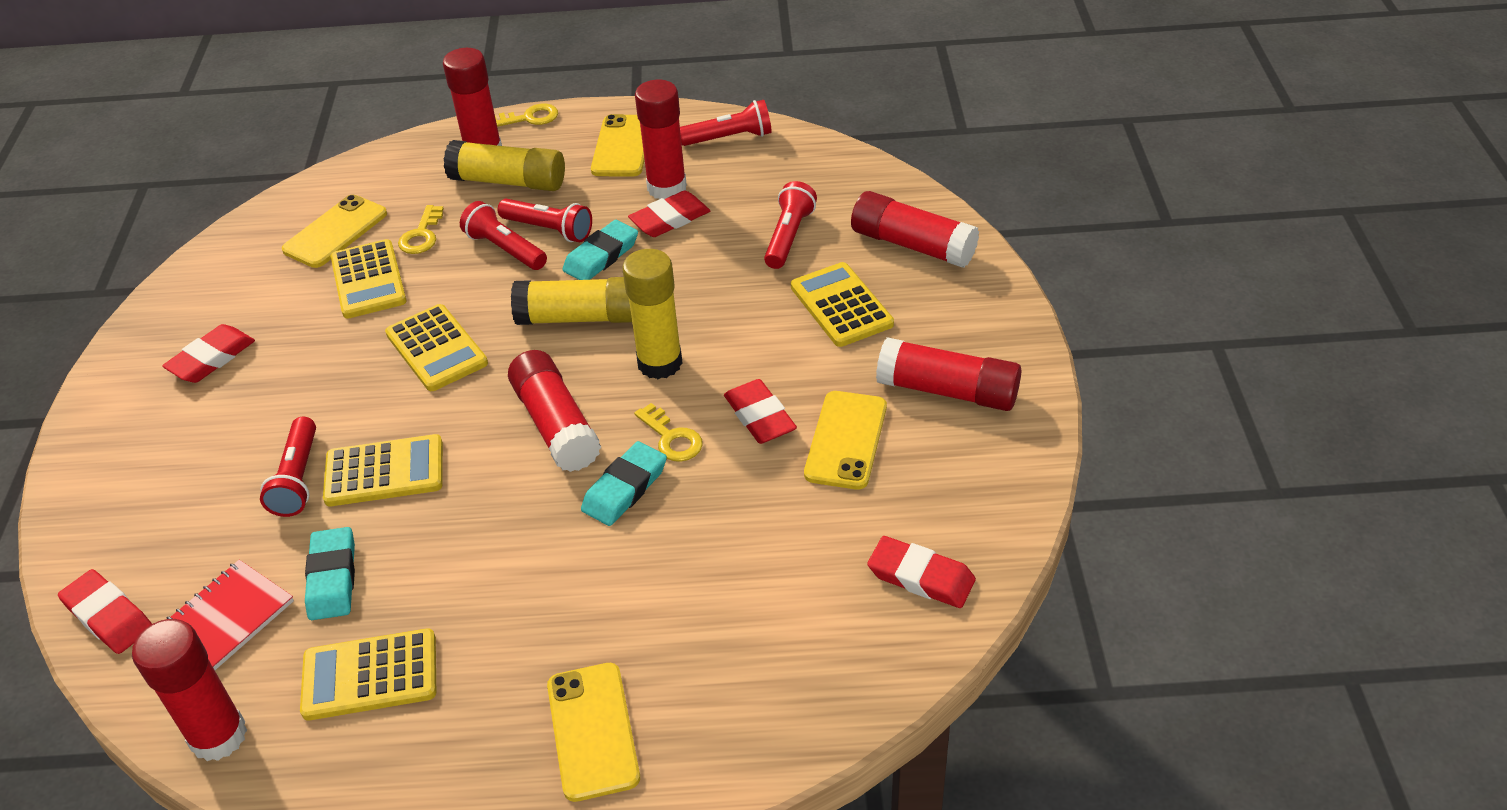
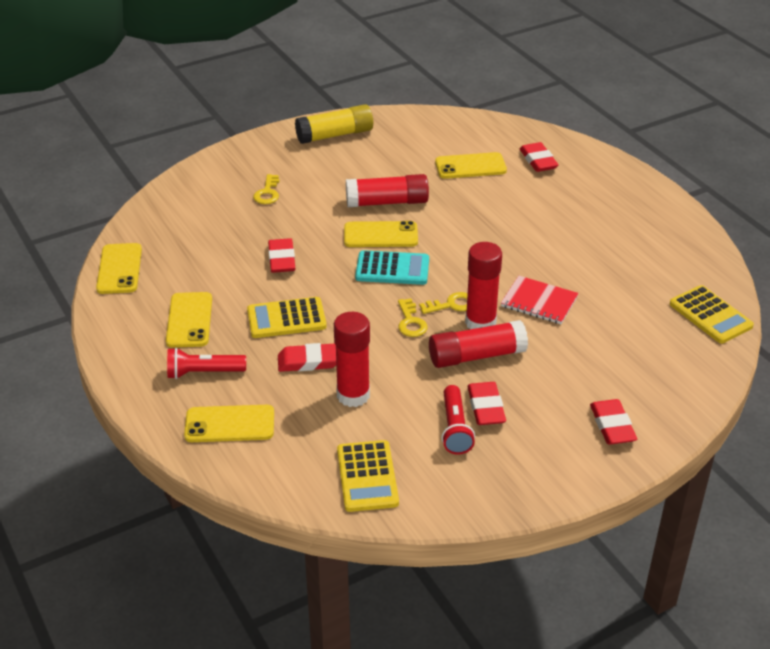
red flashlight: [260,417,316,517] [460,201,547,270] [498,199,592,242] [680,100,772,146] [764,181,817,269] = 5 -> [167,348,246,379] [441,385,475,455] = 2
red glue stick: [132,619,247,761] [443,48,502,146] [508,350,601,472] [635,80,687,199] [851,191,979,268] [876,337,1021,411] = 6 -> [334,312,370,407] [346,174,429,207] [429,320,528,368] [465,242,502,329] = 4
turquoise calculator: none = 0 -> [355,250,429,285] = 1
turquoise eraser: [305,527,355,620] [562,220,638,280] [581,441,667,526] = 3 -> none = 0
yellow calculator: [300,628,436,720] [323,434,443,506] [331,239,407,319] [385,304,488,391] [791,262,894,347] = 5 -> [247,297,327,338] [337,440,399,512] [670,285,754,343] = 3
yellow glue stick: [444,140,565,191] [511,277,632,325] [622,249,683,379] = 3 -> [295,104,373,144] = 1
yellow phone: [282,194,387,268] [547,663,640,802] [591,114,645,177] [804,391,887,490] = 4 -> [96,243,142,294] [166,292,212,348] [184,405,274,442] [344,221,418,247] [435,152,507,179] = 5

